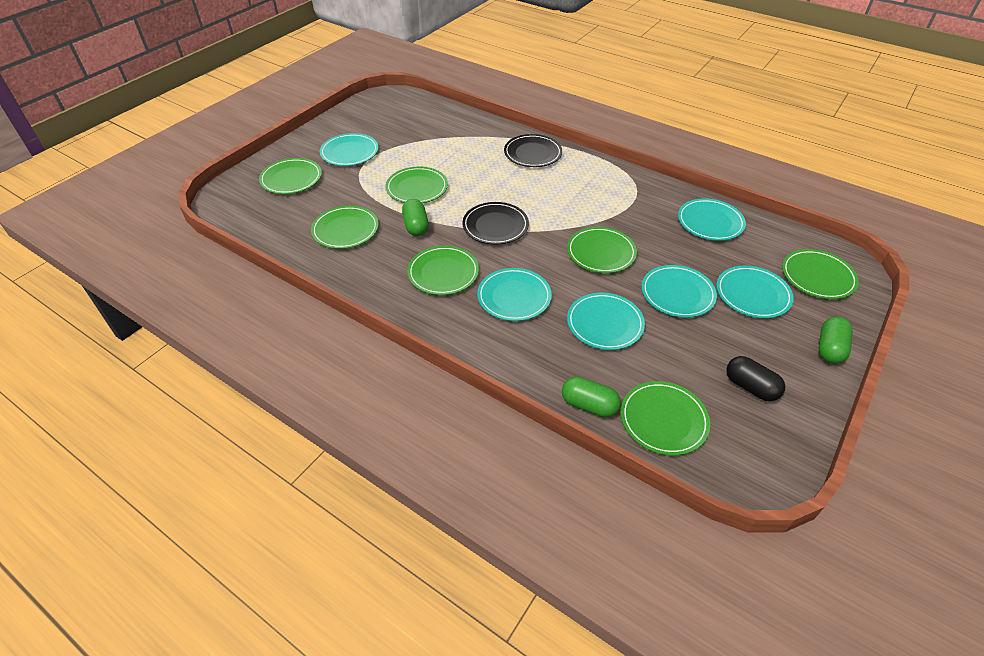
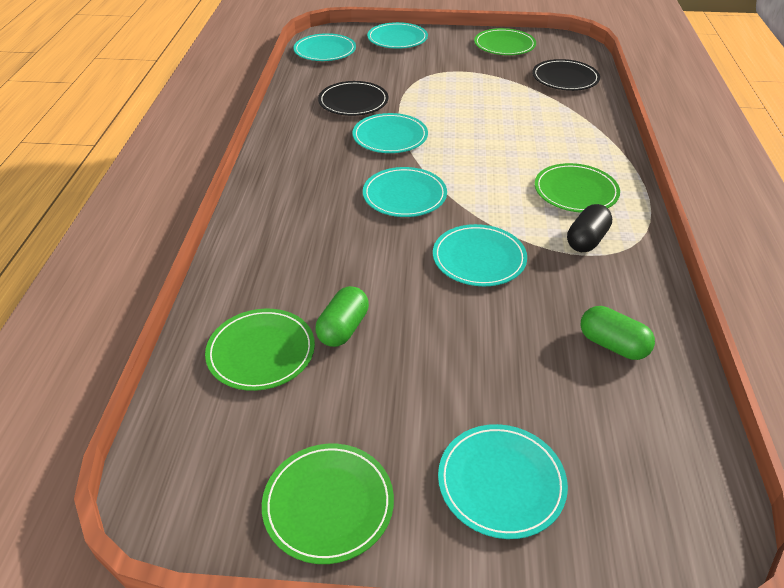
green capsule: [402,199,429,236] [562,376,621,417] [819,317,853,364] = 3 -> [315,286,369,347] [581,306,655,360] = 2
green plate: [259,158,322,194] [311,206,379,249] [386,167,448,203] [407,246,479,295] [567,227,637,273] [621,381,710,456] [782,249,859,299] = 7 -> [205,309,315,391] [262,444,394,564] [474,28,536,55] [535,163,620,213] = 4

